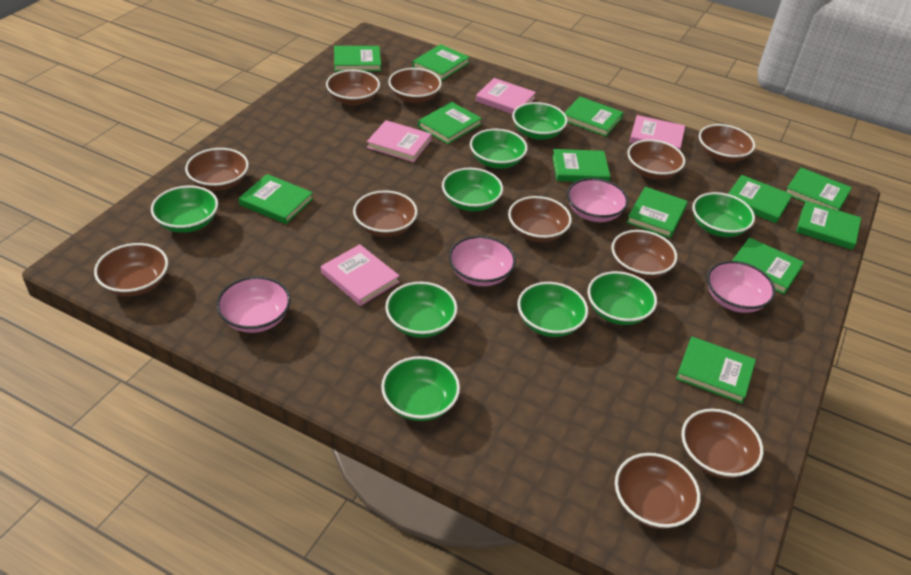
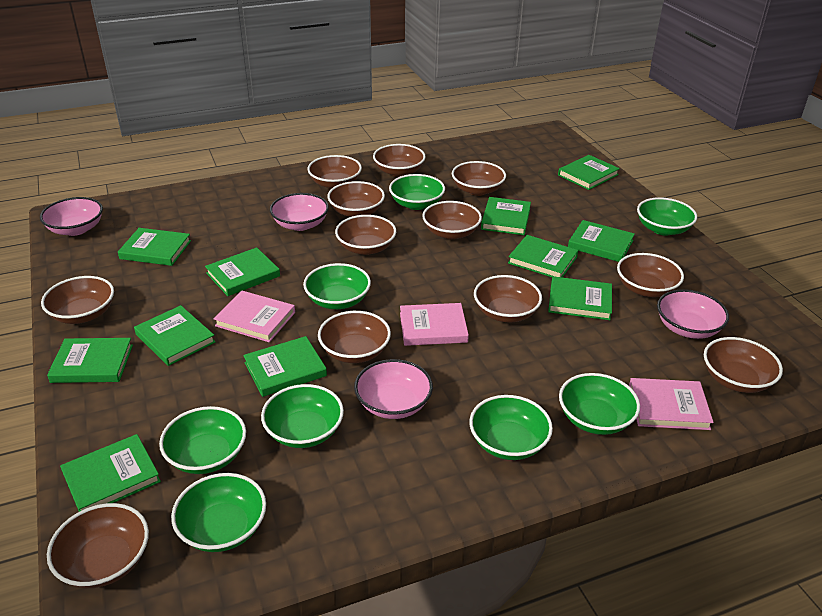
brown bowl: [94,243,168,296] [185,148,249,191] [326,70,380,105] [353,190,418,237] [388,68,442,103] [508,196,572,242] [611,230,677,279] [615,453,700,529] [627,139,685,180] [681,409,763,478] [699,124,755,162] = 11 -> [41,276,114,324] [47,503,149,588] [307,155,362,189] [318,311,391,363] [327,181,385,217] [335,215,396,255] [373,144,426,177] [422,201,482,239] [452,161,506,196] [474,275,542,322] [617,253,684,297] [704,337,783,393] = 12
green book: [239,174,313,224] [334,46,381,71] [412,44,470,81] [418,102,482,144] [552,149,611,182] [564,97,623,137] [626,187,688,238] [676,336,756,404] [728,175,792,223] [732,237,804,294] [786,167,852,210] [796,201,861,250] = 12 -> [47,338,133,383] [60,434,161,512] [118,228,191,266] [134,305,215,366] [205,247,280,296] [243,336,327,397] [481,197,531,235] [508,235,578,278] [548,276,612,320] [558,155,620,190] [568,220,635,262] = 11
green bowl: [151,186,218,233] [381,356,460,421] [385,282,457,338] [442,168,503,211] [470,129,528,168] [512,102,568,140] [517,282,588,337] [588,271,657,325] [692,192,755,237] = 9 -> [159,406,246,474] [171,473,266,552] [261,384,344,448] [303,263,371,309] [389,174,445,210] [469,395,553,460] [559,373,640,435] [637,197,697,235] = 8
pink book: [321,244,400,306] [367,120,432,162] [476,78,536,114] [629,115,685,150] = 4 -> [214,291,295,342] [400,303,469,346] [629,378,714,430] = 3

